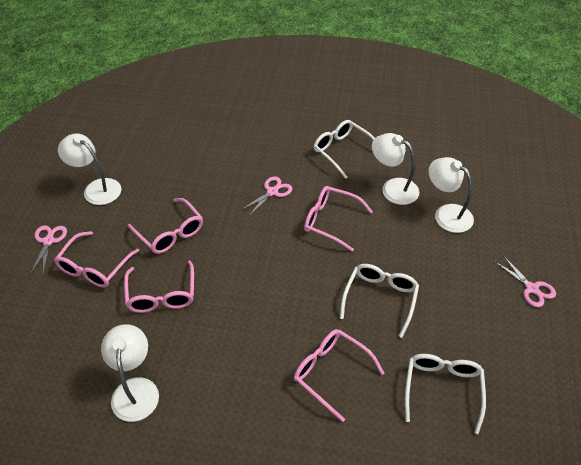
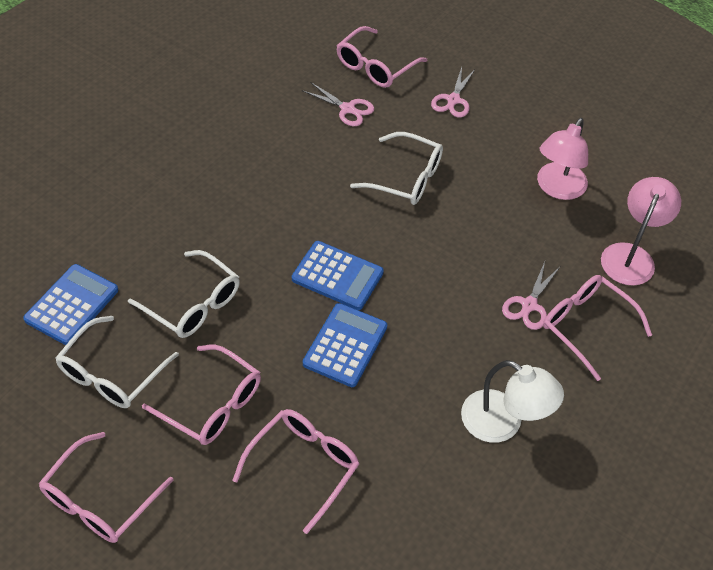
blue calculator: none = 0 -> [23,264,118,345] [292,241,384,310] [303,303,387,387] = 3
pink lamp: none = 0 -> [537,118,588,200] [601,177,681,286] = 2
white lamp: [58,133,121,205] [101,324,159,422] [372,133,419,205] [429,157,474,233] = 4 -> [461,360,564,443] = 1

